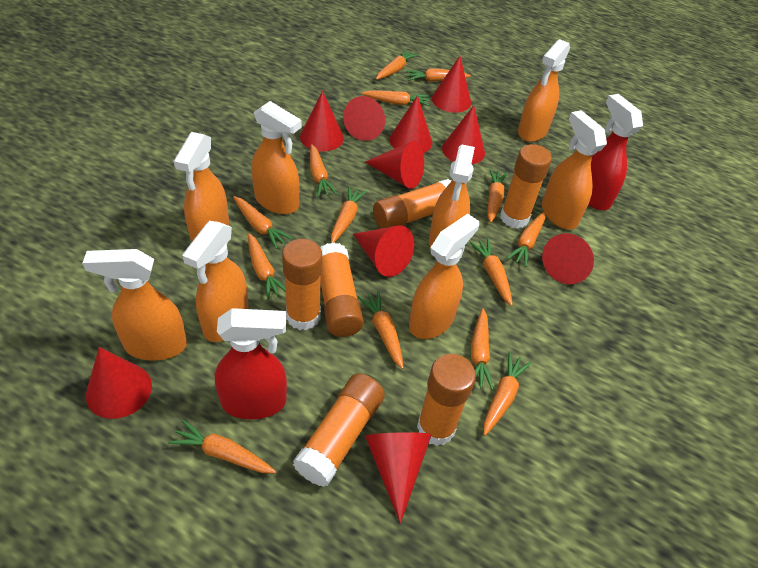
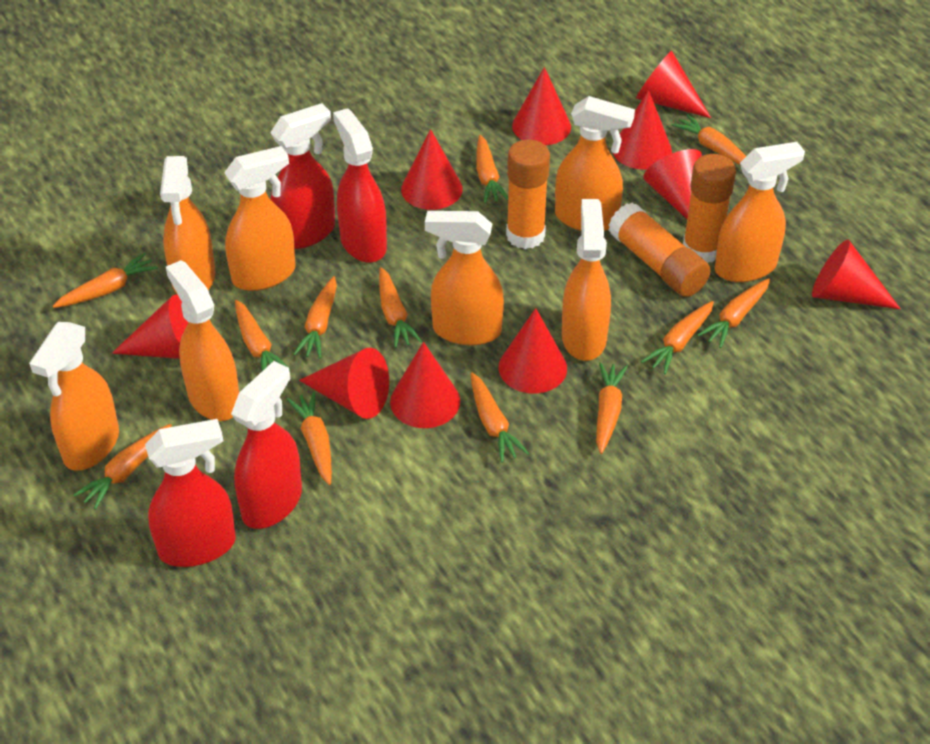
orange carrot: [168,420,276,473] [233,196,293,249] [248,233,286,300] [310,144,337,197] [331,186,367,243] [358,291,404,369] [361,91,430,106] [376,49,419,80] [406,69,471,82] [470,239,513,306] [471,308,494,390] [483,352,531,436] [487,169,508,223] [507,212,545,267] = 14 -> [52,253,158,308] [74,424,172,510] [235,300,291,371] [287,392,332,485] [293,276,337,359] [379,267,422,348] [471,373,529,463] [476,135,508,203] [596,362,628,454] [641,301,714,374] [671,114,746,165] [697,278,770,348] = 12
orange glue stick: [282,239,322,330] [293,373,385,487] [320,243,364,337] [373,179,451,229] [417,354,476,446] [500,144,552,229] = 6 -> [506,140,550,249] [609,203,711,297] [683,154,736,263] = 3
red spray bottle: [215,308,287,419] [588,94,643,210] = 2 -> [145,419,236,567] [231,361,302,529] [270,103,335,249] [333,108,387,263] = 4

